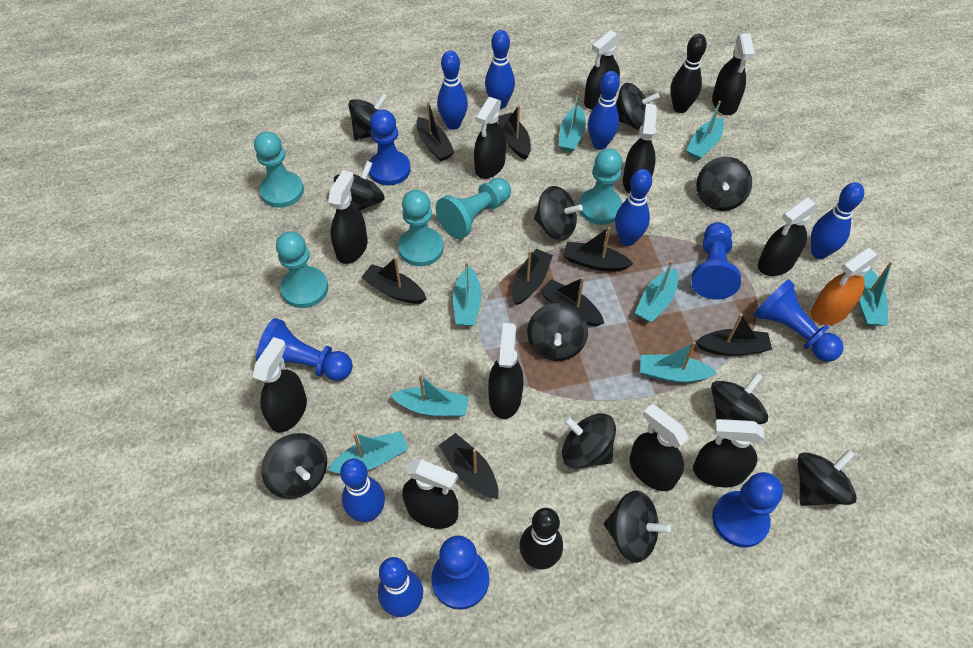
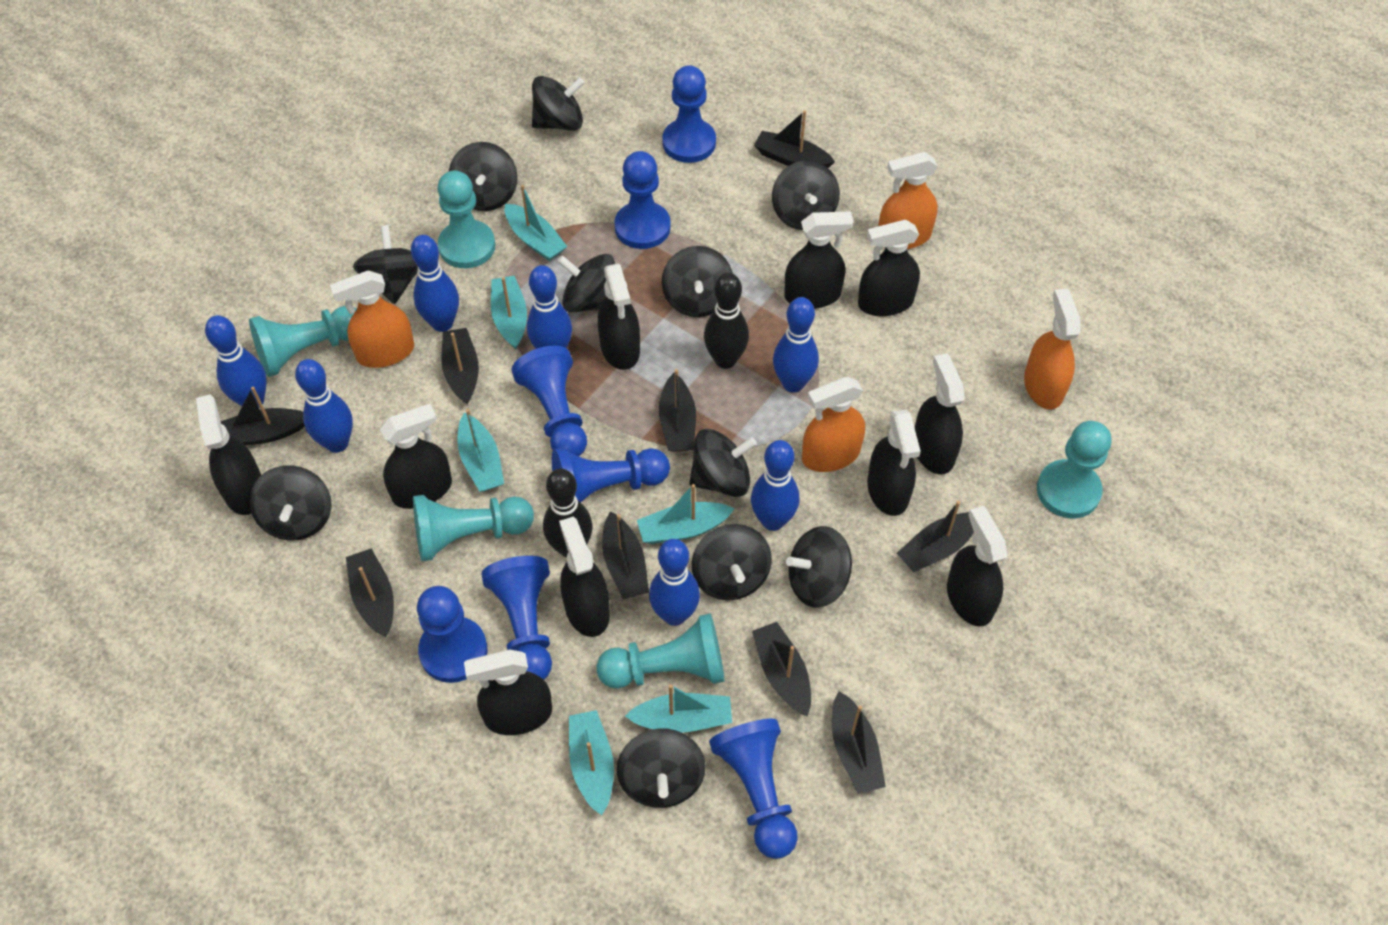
black boat: [362,257,427,304] [416,101,455,161] [439,433,499,499] [498,105,531,160] [512,249,553,305] [540,277,604,326] [563,227,634,271] [696,314,772,356] = 8 -> [221,387,305,445] [346,548,394,637] [441,328,479,405] [602,511,649,599] [659,369,696,452] [752,622,811,716] [754,110,835,168] [832,691,886,794] [897,501,974,572] = 9
black spray bottle: [253,337,307,433] [328,170,368,264] [402,459,459,529] [474,97,506,179] [488,323,523,419] [584,30,621,110] [623,104,657,194] [629,404,688,491] [693,419,764,488] [712,34,754,115] [758,197,818,276] = 11 -> [196,394,261,515] [380,404,452,509] [464,649,552,735] [559,517,610,637] [598,264,640,370] [784,211,853,309] [858,220,920,316] [867,410,921,516] [915,354,965,475] [947,506,1008,626] = 10
blue pawn: [256,318,353,381] [369,109,411,185] [431,535,489,610] [691,222,741,299] [712,472,783,547] [754,279,844,362] = 6 -> [417,586,487,683] [482,556,552,680] [511,346,587,456] [552,448,670,502] [614,151,671,249] [662,65,716,163] [709,719,798,859] = 7
orange spray bottle: [811,248,880,325] = 1 -> [330,270,414,368] [802,377,865,472] [878,152,938,249] [1024,289,1081,409] = 4
turquoise boat: [328,431,408,473] [390,374,469,417] [453,262,481,326] [559,91,586,152] [635,260,678,322] [640,342,717,383] [686,101,724,160] [859,262,893,326] = 8 -> [457,409,504,492] [491,276,527,349] [505,185,567,261] [569,710,614,815] [625,684,732,733] [637,484,735,544] = 6

